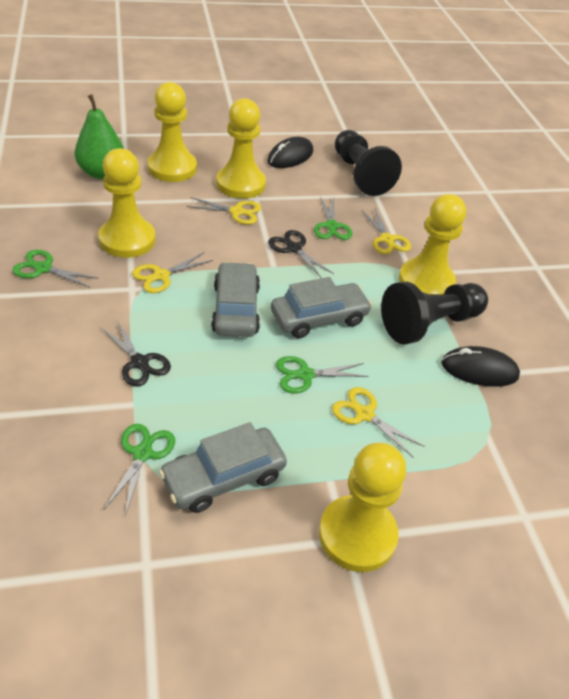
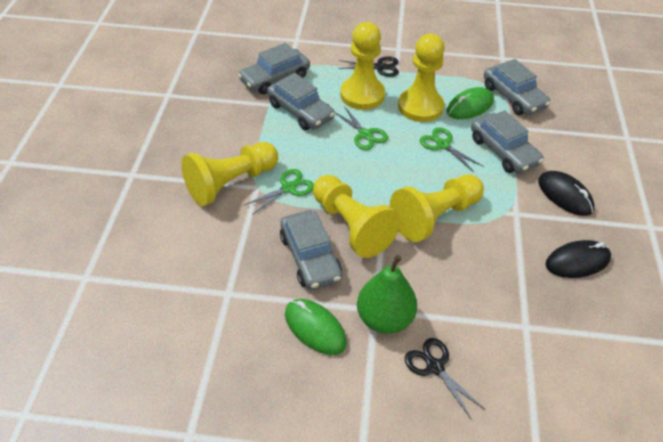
black pawn: [335,130,402,196] [381,282,488,345] = 2 -> none = 0
green mouse: none = 0 -> [285,299,347,355] [447,87,494,119] = 2
green scissors: [12,250,99,288] [104,424,175,516] [276,356,368,394] [314,197,352,240] = 4 -> [244,169,314,215] [335,106,388,150] [420,127,482,172] = 3
grey car: [159,422,287,513] [211,262,260,337] [271,277,372,338] = 3 -> [238,43,310,94] [267,73,335,130] [280,210,342,290] [471,110,544,174] [484,59,551,115] = 5
yellow scissors: [132,252,213,293] [186,197,261,225] [332,387,425,458] [362,209,411,254] = 4 -> none = 0

